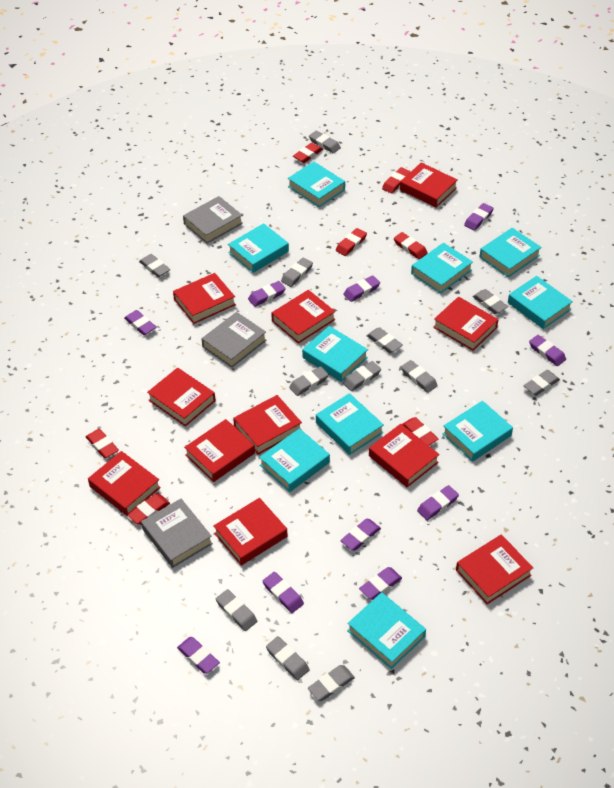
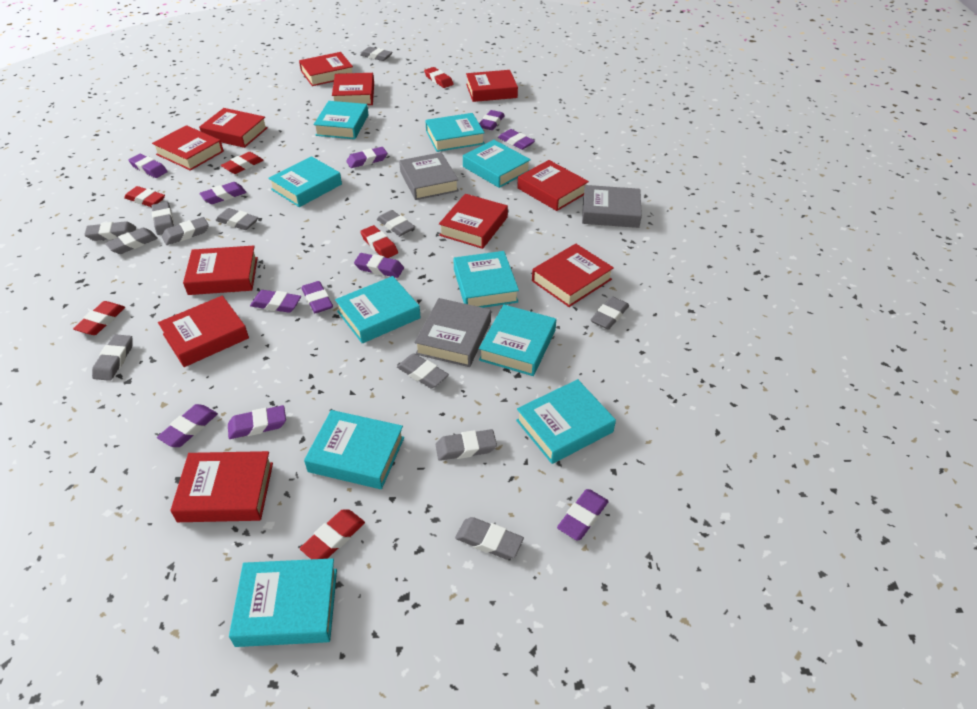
purple eraser: [124,310,157,335] [177,637,220,674] [248,281,286,307] [263,572,304,613] [340,519,381,551] [343,275,380,302] [359,567,402,600] [417,485,459,520] [464,203,494,231] [529,335,566,366] = 10 -> [128,154,168,178] [157,404,218,447] [199,182,247,204] [228,405,286,439] [250,290,301,313] [302,281,333,313] [346,147,387,168] [354,253,404,278] [479,110,505,130] [498,129,535,150] [557,489,609,540] = 11
red eraser: [86,429,119,458] [127,494,170,525] [293,143,323,163] [336,228,367,256] [382,167,411,194] [394,232,428,259] [402,417,438,445] = 7 -> [73,301,125,335] [124,186,165,207] [221,152,263,174] [300,509,365,559] [360,225,398,258] [424,67,453,88] = 6

